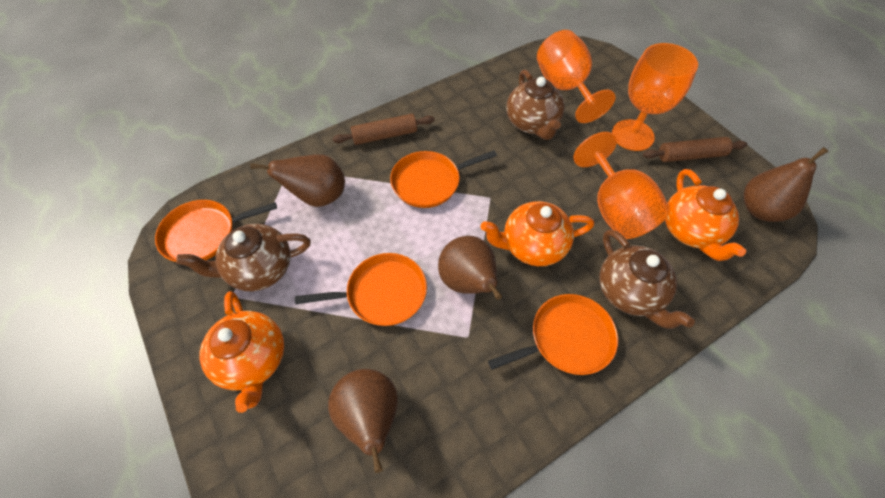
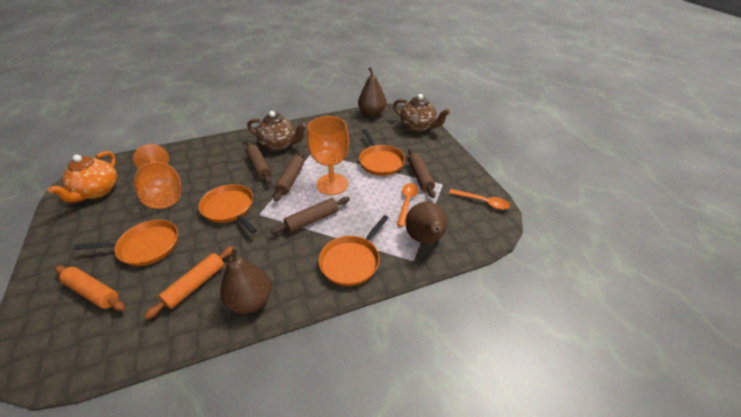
brown pear: [250,154,345,207] [328,369,398,473] [438,236,502,300] [743,147,828,222] = 4 -> [220,246,272,314] [358,67,386,117] [405,202,448,244] = 3
brown rolling pin: [332,114,434,145] [643,137,747,162] = 2 -> [246,142,271,184] [270,197,350,234] [274,151,305,202] [408,149,435,198] = 4
brown teapot: [176,224,311,291] [506,69,565,140] [599,229,695,329] = 3 -> [247,111,306,151] [393,94,450,132] = 2
orange goblet: [537,30,616,123] [574,132,670,239] [612,43,698,151] = 3 -> [133,144,181,209] [307,116,349,195] = 2
orange rolling pin: none = 0 -> [55,265,125,311] [144,246,233,319] = 2
orange spoon: none = 0 -> [397,183,418,227] [449,189,510,210] = 2
orange teapot: [200,291,284,413] [481,201,594,266] [665,169,746,261] = 3 -> [48,151,117,203] = 1

